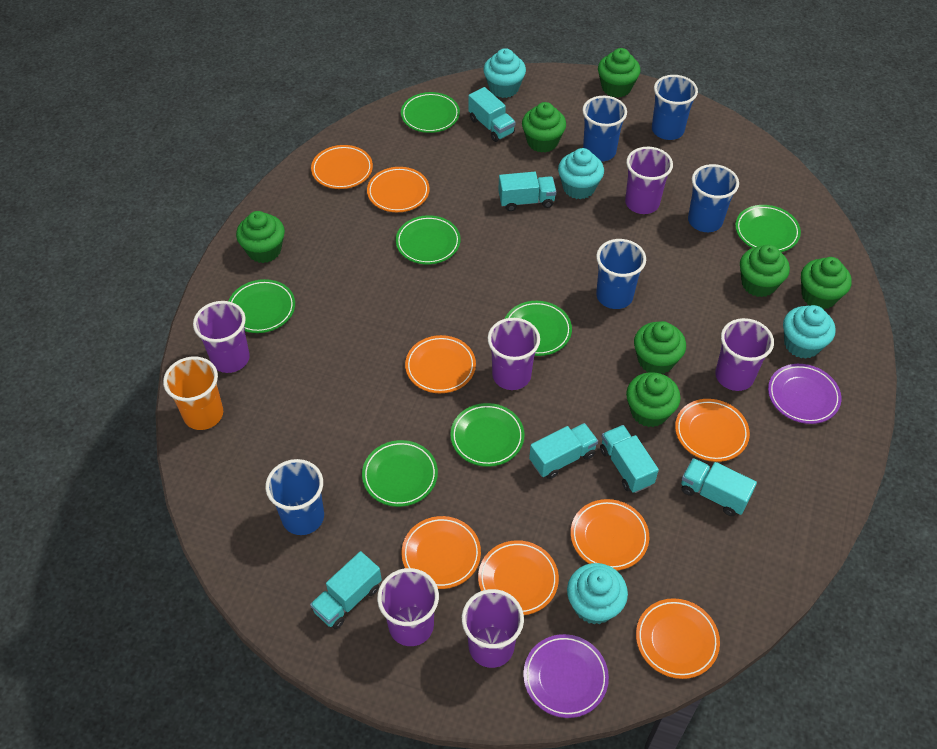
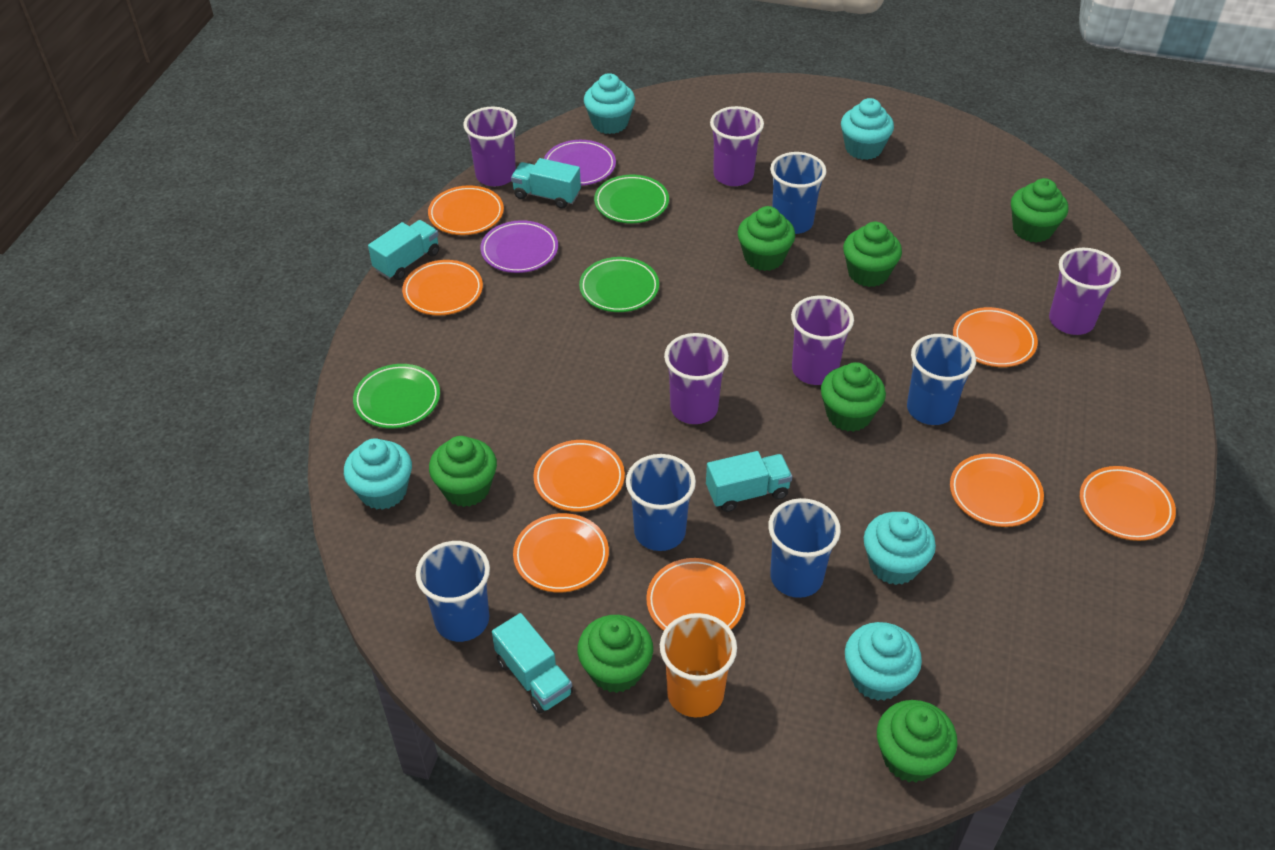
green plate: [228,279,295,333] [362,440,438,507] [396,215,461,265] [401,92,460,133] [450,403,524,467] [505,301,572,356] [735,205,801,252] = 7 -> [353,364,440,429] [579,257,659,312] [594,175,669,223] = 3
purple cup: [193,301,250,373] [377,568,439,646] [462,589,524,668] [488,318,540,390] [625,147,673,214] [715,318,774,391] = 6 -> [463,107,517,186] [664,333,729,424] [710,106,764,186] [791,296,854,385] [1049,248,1121,335] = 5
turquoise cupcake: [483,48,526,98] [558,148,604,199] [567,563,628,625] [783,305,836,359] = 4 -> [344,438,412,510] [584,73,635,134] [841,98,894,160] [845,622,922,701] [864,512,936,585] = 5
turquoise truck: [310,551,382,629] [468,87,515,142] [498,172,556,211] [529,423,598,479] [600,425,659,493] [681,458,757,516] = 6 -> [368,220,439,280] [492,613,573,714] [511,158,581,209] [706,451,792,512] = 4

